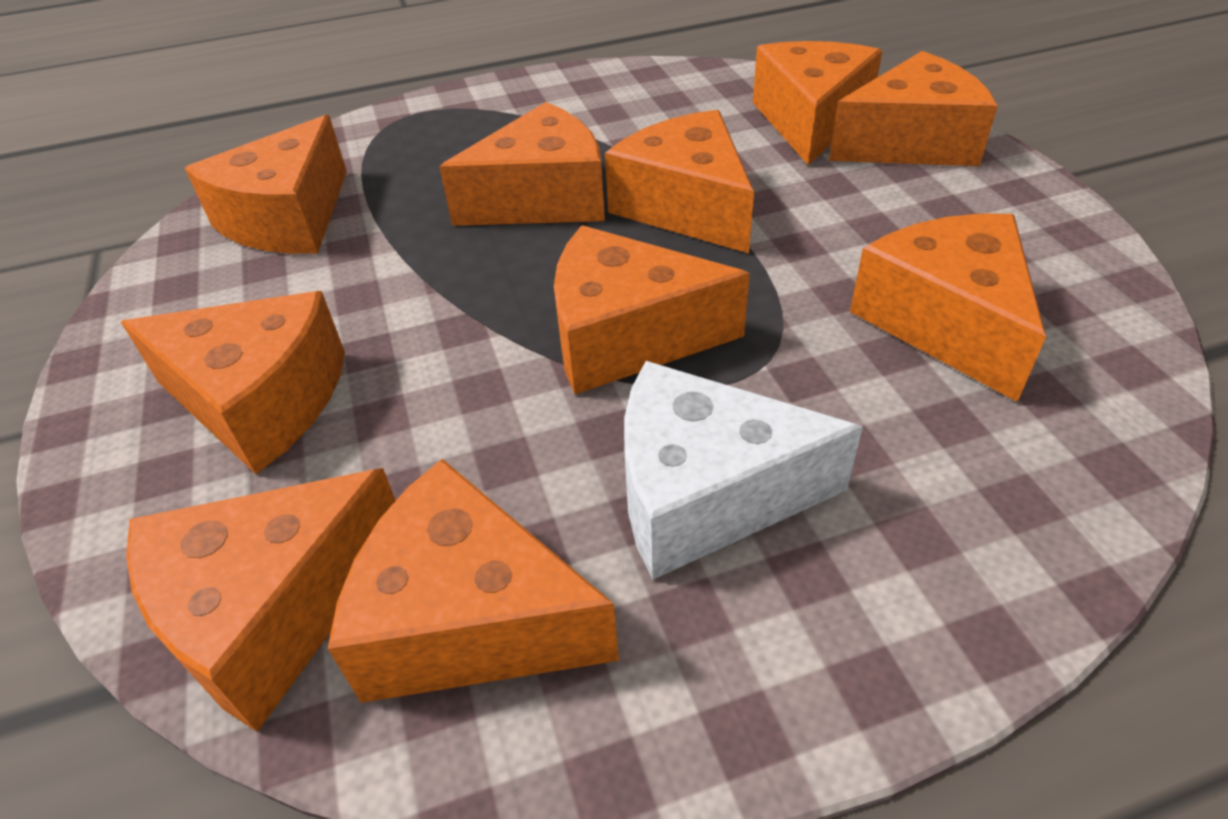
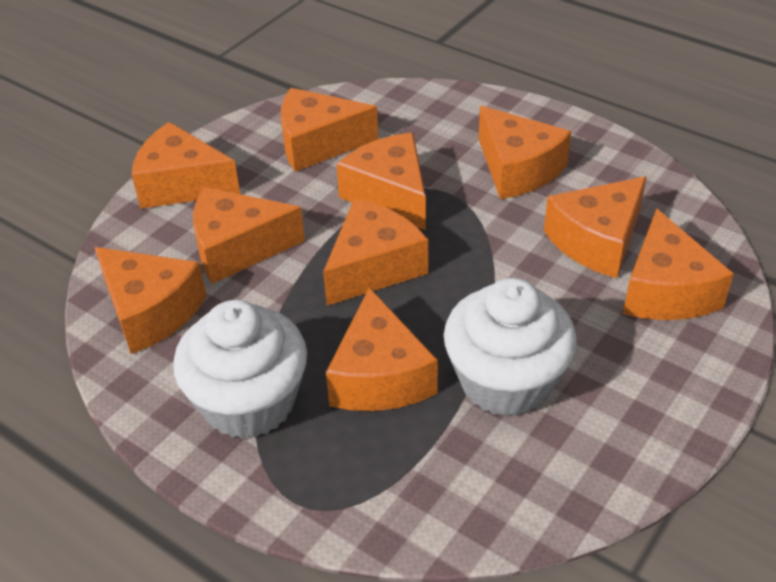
white cheese: [624,361,863,579] = 1 -> none = 0
white cupcake: none = 0 -> [173,300,307,439] [444,278,577,417] = 2

